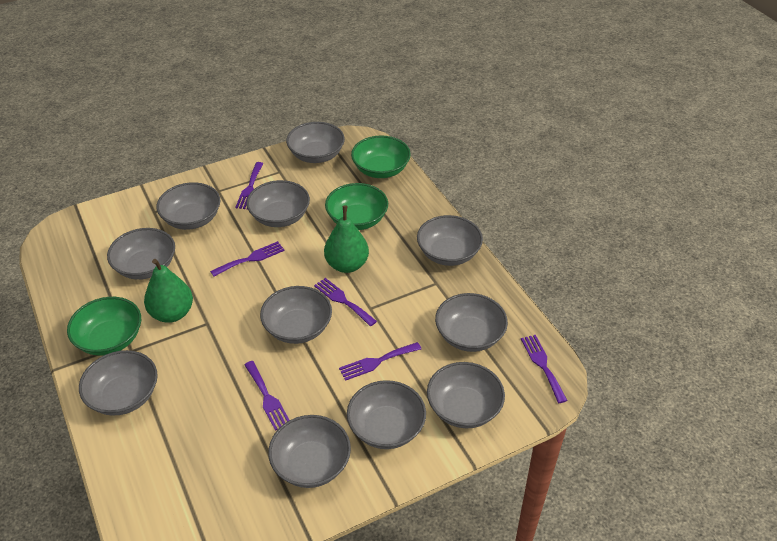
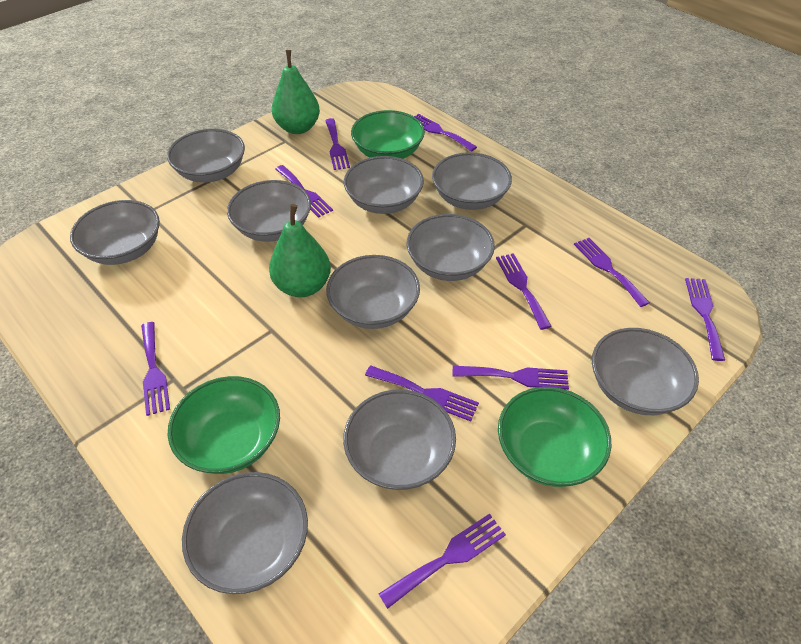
grey bowl: [79,350,158,416] [107,228,175,280] [156,182,221,230] [246,180,310,227] [260,286,332,344] [268,415,351,488] [286,122,345,163] [347,380,426,449] [417,215,483,266] [427,362,505,428] [435,293,508,352] = 11 -> [70,200,160,265] [167,129,245,183] [182,472,308,594] [227,180,311,242] [326,255,420,329] [343,389,456,490] [344,156,424,214] [407,214,495,281] [432,152,512,210] [592,328,699,415] = 10
purple fork: [210,241,285,277] [235,162,264,210] [244,361,289,431] [314,278,377,326] [339,342,421,381] [521,335,568,403] = 6 -> [141,322,170,416] [275,165,333,218] [325,118,350,170] [365,366,479,422] [379,514,506,609] [414,114,477,152] [452,366,569,390] [496,253,552,330] [574,238,650,307] [685,278,725,361] = 10

